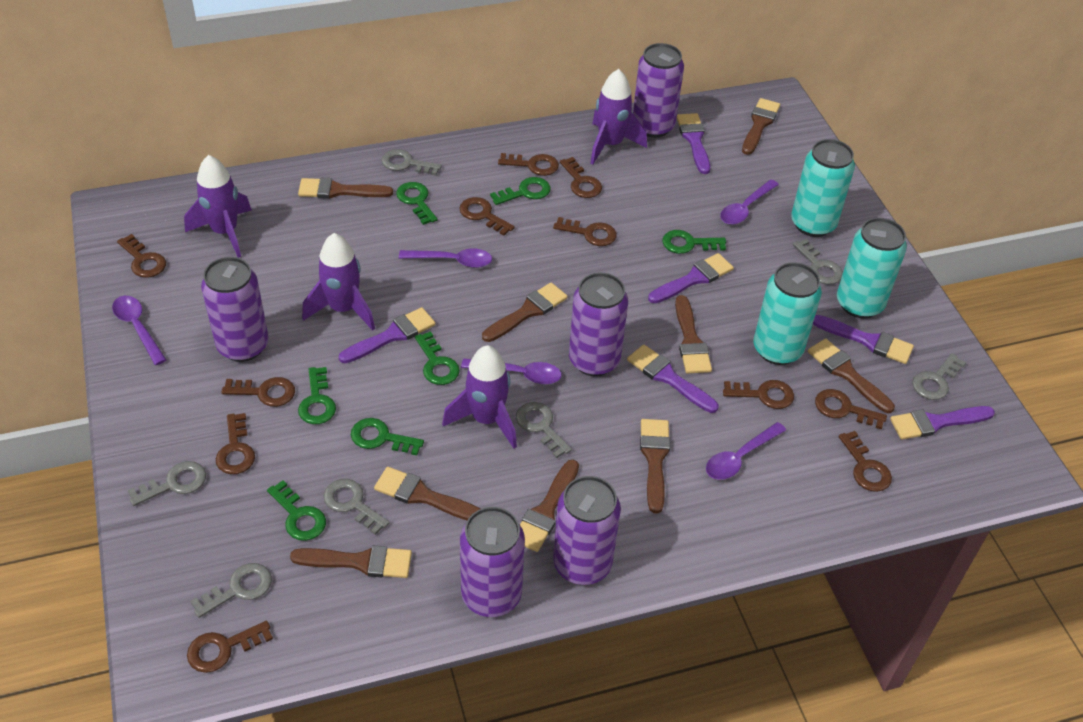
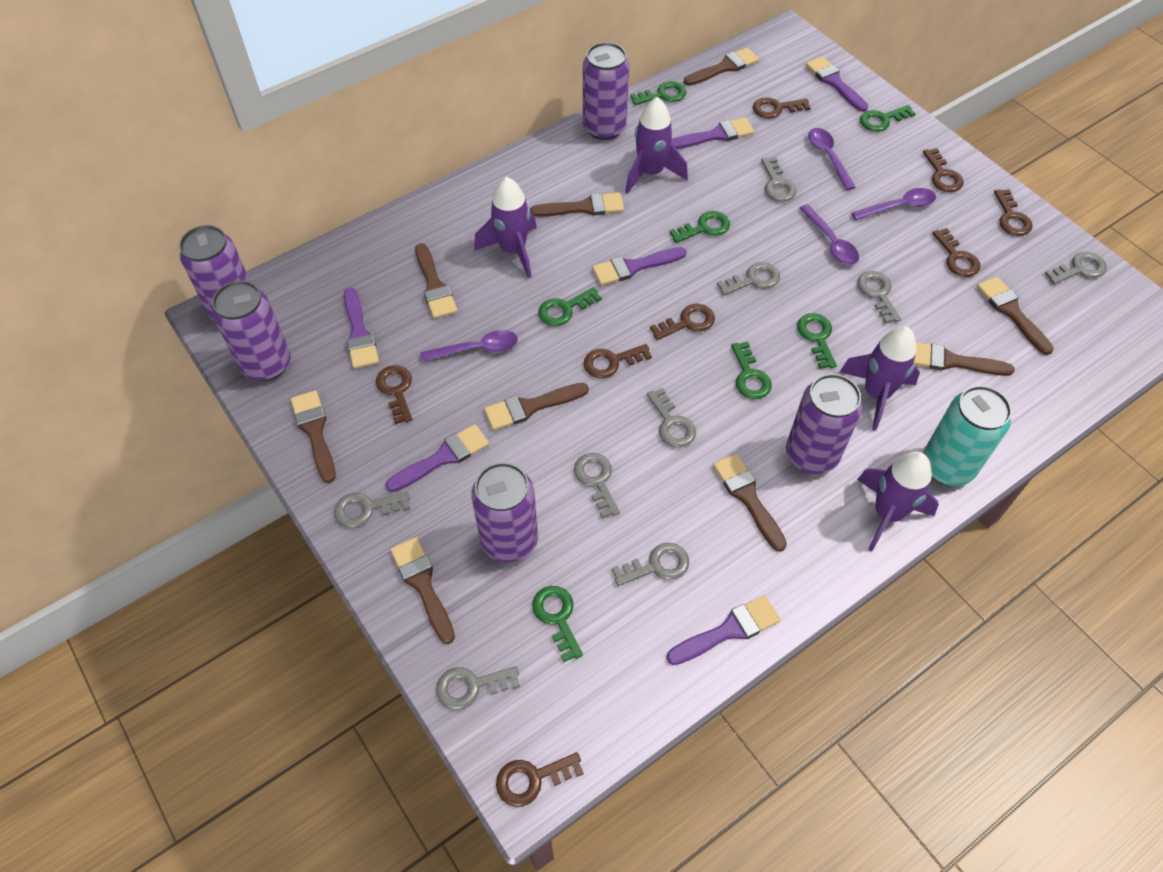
brown key: [117,234,166,278] [187,621,273,673] [216,413,255,474] [222,377,295,407] [459,197,515,236] [498,153,559,176] [553,217,617,246] [560,157,602,198] [723,380,794,409] [815,389,887,429] [839,431,892,492] = 11 -> [376,365,412,424] [496,752,584,807] [584,344,652,378] [650,304,715,340] [753,97,811,119] [923,148,964,192] [932,228,980,277] [994,189,1033,236] = 8
grey key: [128,461,206,506] [190,563,272,618] [323,479,389,535] [381,149,442,176] [516,402,572,458] [793,239,843,284] [912,354,966,400] = 7 -> [334,492,410,528] [436,666,520,710] [574,453,620,519] [612,543,689,586] [647,388,696,447] [717,262,780,295] [761,157,796,202] [858,271,901,324] [1045,252,1107,284] = 9
purple spoon: [112,296,167,365] [399,248,492,268] [461,358,562,384] [706,422,786,480] [720,180,779,225] = 5 -> [420,330,518,362] [799,204,859,265] [808,128,856,190] [851,188,936,220] = 4
turquoise can: [754,262,822,365] [791,139,855,237] [837,218,907,318] = 3 -> [923,385,1012,486] = 1

